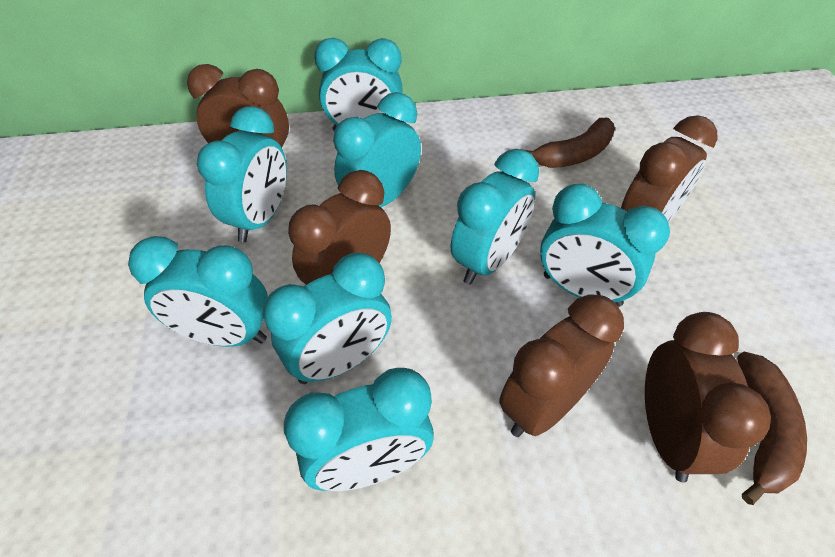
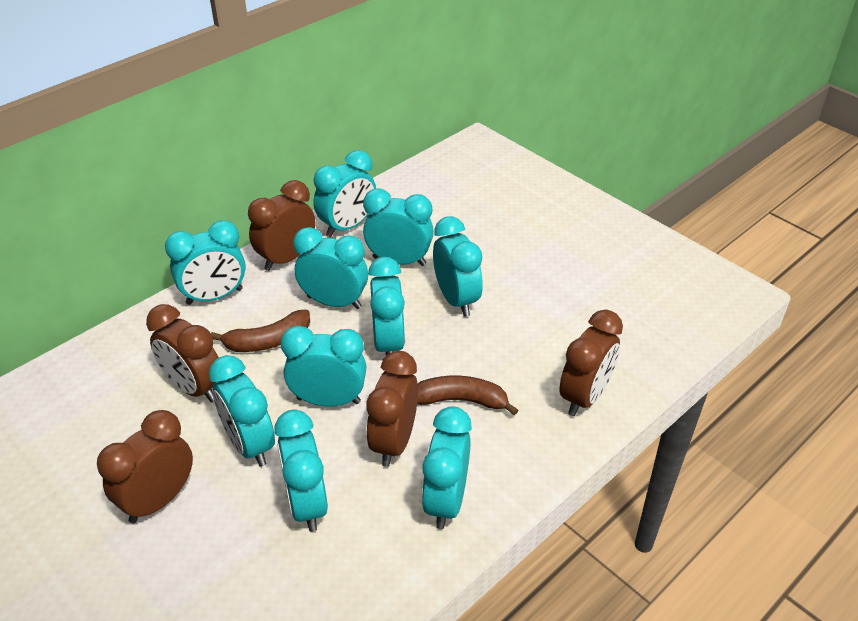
turquoise clock: [128,236,268,347] [197,106,287,242] [263,252,392,384] [284,368,434,491] [314,37,403,131] [333,92,421,207] [451,149,539,285] [540,184,670,307] = 8 -> [165,220,246,305] [209,355,275,467] [274,409,328,532] [281,326,366,407] [293,227,368,309] [313,150,376,237] [363,188,434,266] [368,257,405,356] [421,406,472,529] [433,216,483,317] = 10

